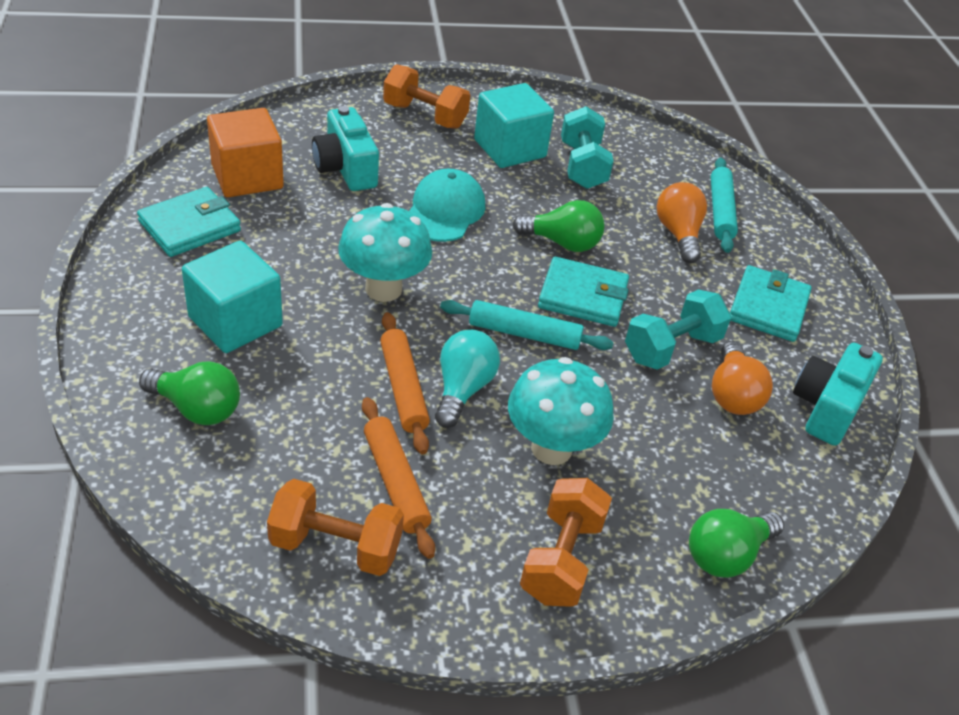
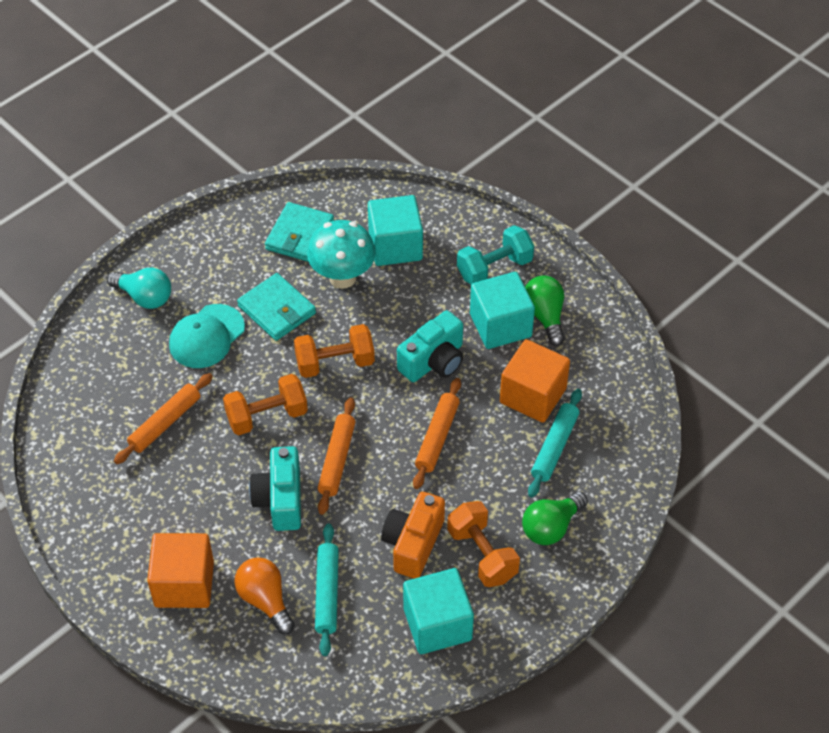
green light bulb: [139,361,240,425] [512,200,605,252] [689,509,784,578] = 3 -> [522,492,588,545] [525,275,565,346] = 2
orange camera: none = 0 -> [381,492,445,579] = 1
orange cube: [207,108,284,197] = 1 -> [147,533,214,608] [500,339,570,423] = 2
orange light bulb: [656,182,707,263] [712,341,773,415] = 2 -> [234,557,295,635] = 1
orange rolling pin: [362,397,435,559] [380,312,430,454] = 2 -> [114,373,213,464] [318,397,355,515] [413,378,461,489] = 3
turquoise cube: [182,241,283,353] [474,83,554,168] = 2 -> [368,195,423,266] [403,568,474,654] [470,272,535,349] = 3
turquoise dumbbell: [561,106,614,189] [625,289,731,369] = 2 -> [457,225,534,284] = 1
turquoise mushroom: [338,203,432,302] [508,357,614,465] = 2 -> [307,220,376,289] = 1
turquoise wallet: [137,187,241,257] [538,257,629,327] [730,265,812,342] = 3 -> [237,273,316,341] [265,202,334,262] = 2

